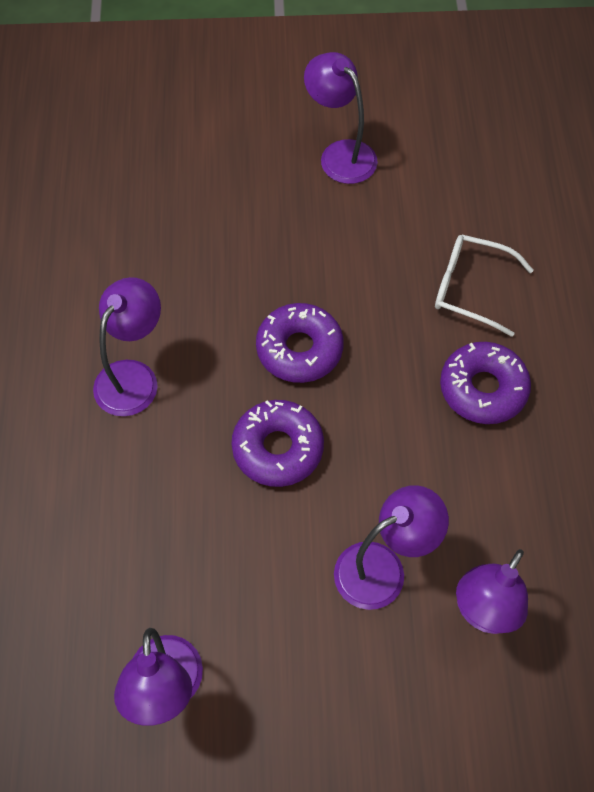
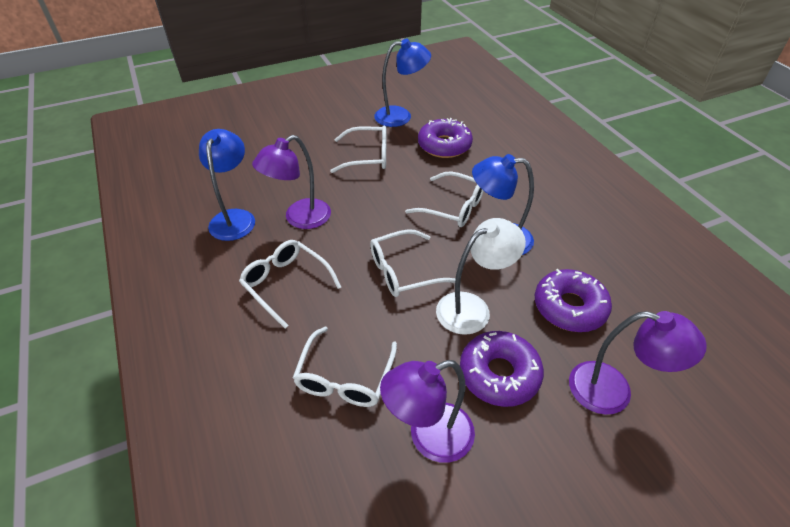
blue lamp: none = 0 -> [199,129,255,241] [374,39,431,127] [472,154,534,255] = 3
purple lamp: [93,277,161,416] [114,628,203,726] [304,52,378,184] [334,485,449,610] [456,549,528,634] = 5 -> [252,135,331,229] [380,360,475,463] [569,311,707,415] = 3
white glasses: [435,235,533,337] = 1 -> [239,240,341,328] [293,327,397,407] [330,126,386,173] [370,229,456,297] [405,172,484,227] = 5
white lamp: none = 0 -> [436,218,526,335] = 1

